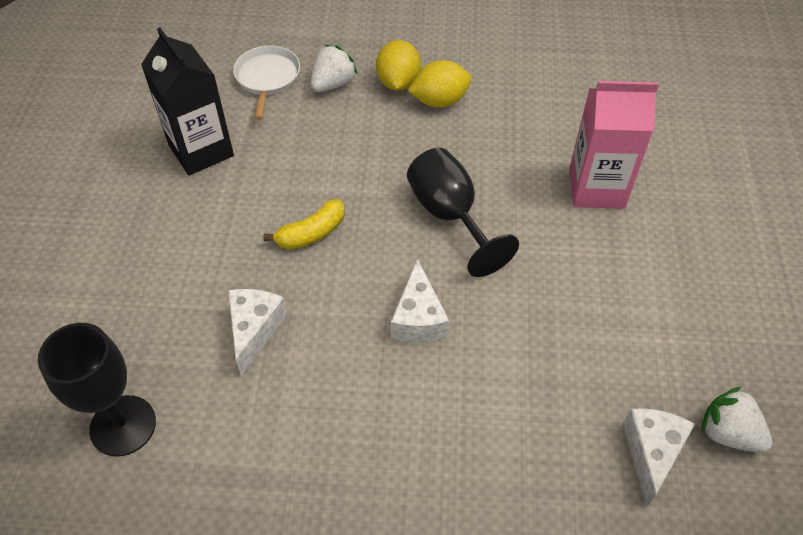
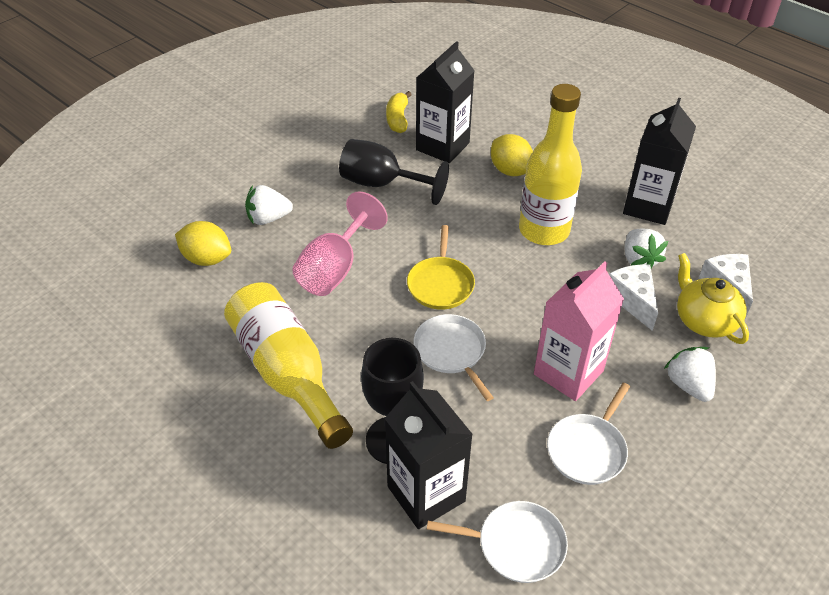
black carton: [141,27,234,176] = 1 -> [384,381,473,529] [416,41,475,163] [623,97,696,225] = 3
pink goblet: none = 0 -> [292,191,388,296] = 1
white cheese: [228,289,288,376] [391,259,449,343] [623,408,695,508] = 3 -> [609,265,658,331] [699,254,753,318] = 2
white pan: [233,46,300,120] = 1 -> [414,314,494,401] [427,501,568,583] [547,383,630,485] = 3
white strawberry: [311,44,358,92] [701,386,772,453] = 2 -> [245,185,293,225] [625,229,668,268] [664,347,716,402] = 3
yellow bottle: none = 0 -> [224,282,353,449] [519,84,582,245] = 2
yellow pan: none = 0 -> [407,225,475,310] = 1
yellow teapot: none = 0 -> [677,253,749,344] = 1

